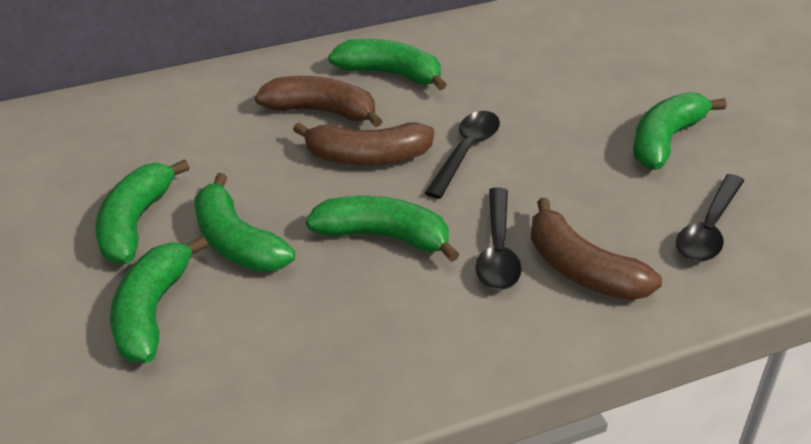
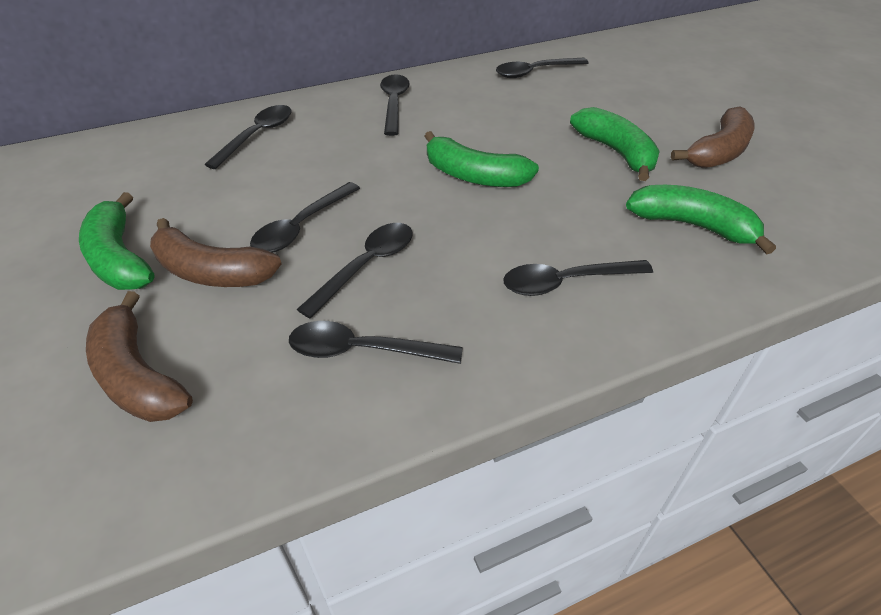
black spoon: [425,111,500,199] [476,187,522,290] [676,174,744,262] = 3 -> [204,105,292,169] [250,182,360,253] [289,321,462,364] [297,223,413,318] [380,74,410,136] [496,58,589,78] [503,260,653,296] = 7
green banana: [95,159,190,264] [110,236,208,363] [194,173,295,272] [306,196,460,262] [328,39,447,90] [633,92,727,170] = 6 -> [79,192,155,290] [424,131,539,187] [570,107,660,181] [626,185,776,255] = 4

